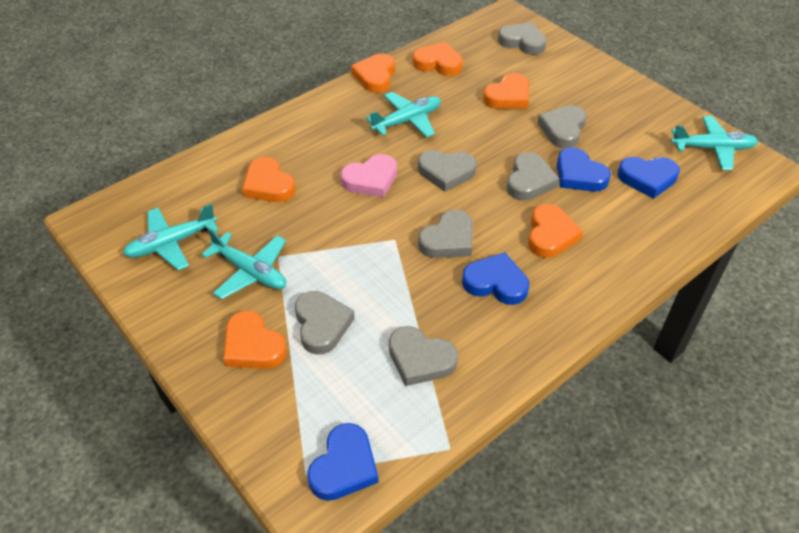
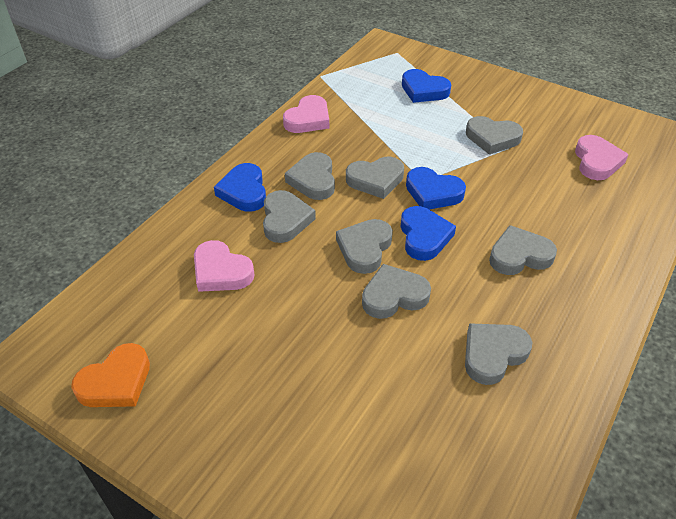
grey heart: [295,291,355,354] [389,326,458,386] [418,150,477,192] [418,210,473,258] [498,22,547,55] [507,152,559,200] [537,105,587,148] = 7 -> [263,190,316,243] [285,152,335,200] [336,219,393,274] [346,157,404,199] [362,264,431,319] [465,323,532,385] [466,116,523,154] [489,225,557,275] = 8
orange heart: [223,311,287,369] [242,157,296,202] [351,54,395,93] [413,42,463,76] [483,73,529,109] [528,204,583,258] = 6 -> [71,343,150,407] = 1
pink heart: [340,154,397,198] = 1 -> [194,240,255,292] [283,95,329,133] [575,135,629,180] = 3
turquoise plane: [123,203,219,271] [201,228,286,299] [366,92,441,137] [671,116,758,170] = 4 -> none = 0

